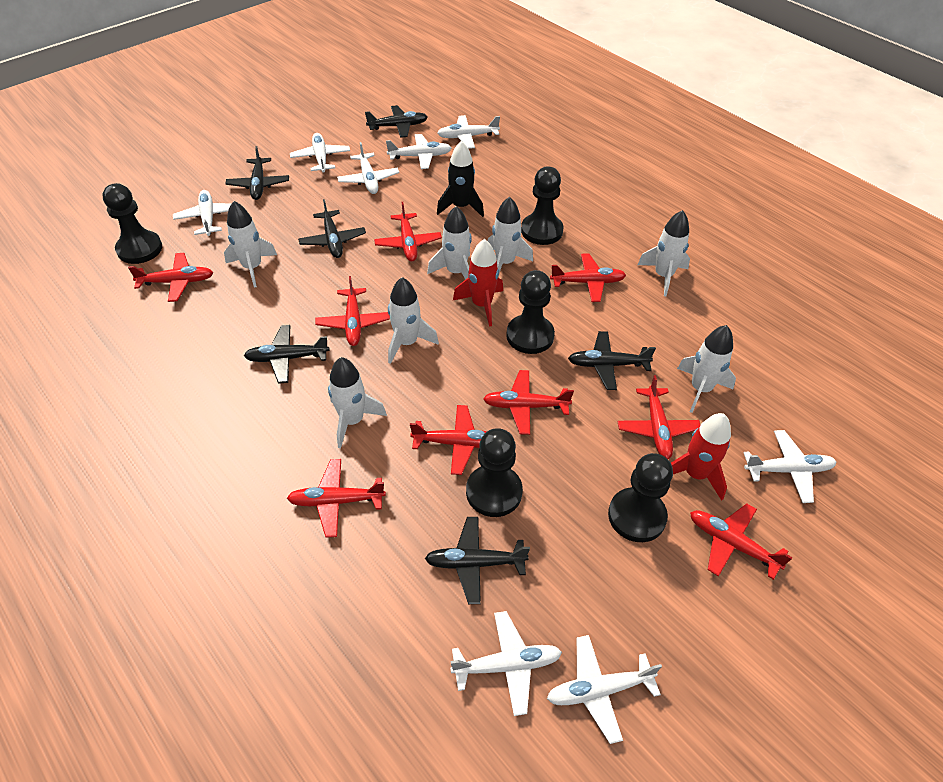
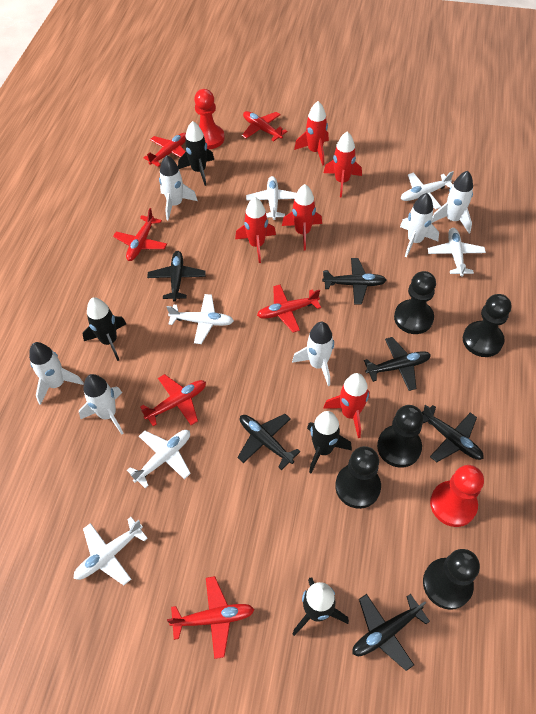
black rocket: [437,141,484,217] = 1 -> [83,297,126,361] [178,121,214,186] [292,577,349,636] [307,411,352,473] = 4
red pawn: none = 0 -> [194,89,225,149] [430,465,484,527] = 2
red plane: [128,253,213,302] [287,459,386,538] [315,276,390,346] [374,202,442,261] [410,405,487,475] [483,370,574,435] [550,253,626,302] [618,375,700,459] [690,503,793,580] = 9 -> [113,208,167,261] [140,374,206,426] [143,133,186,167] [167,576,255,659] [242,111,287,141] [257,285,321,332] = 6
red rocket: [453,239,503,326] [671,413,731,501] = 2 -> [235,197,276,263] [282,184,322,250] [294,101,329,166] [323,373,370,438] [324,132,362,197] = 5
white plane: [173,190,231,236] [290,133,350,173] [337,142,399,194] [386,134,451,169] [437,115,500,149] [450,611,562,716] [547,635,662,744] [743,430,837,503] = 8 -> [74,517,148,585] [127,430,191,488] [167,294,234,344] [246,176,296,220] [401,171,454,209] [428,228,486,277] = 6
white rocket: [224,201,277,288] [328,357,387,448] [388,277,439,364] [427,206,472,280] [488,197,533,273] [638,210,690,296] [677,325,736,413] = 7 -> [29,342,84,405] [79,374,124,435] [159,155,198,220] [292,322,334,386] [400,193,439,258] [431,171,473,233] = 6

